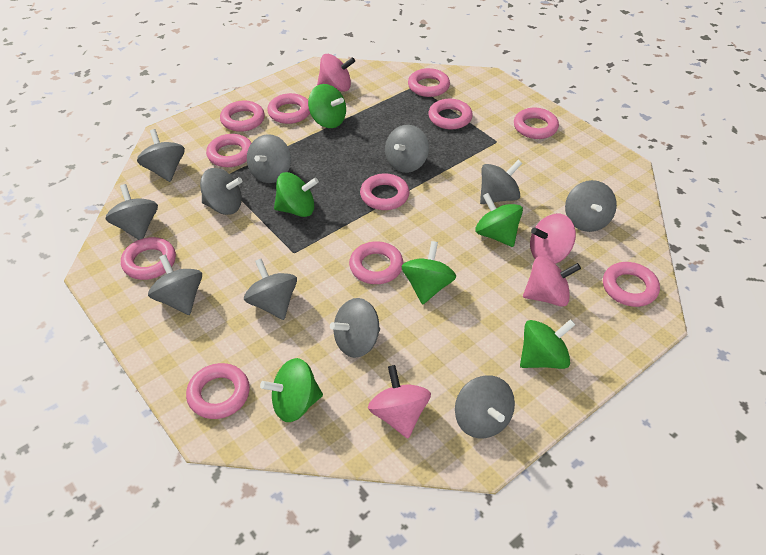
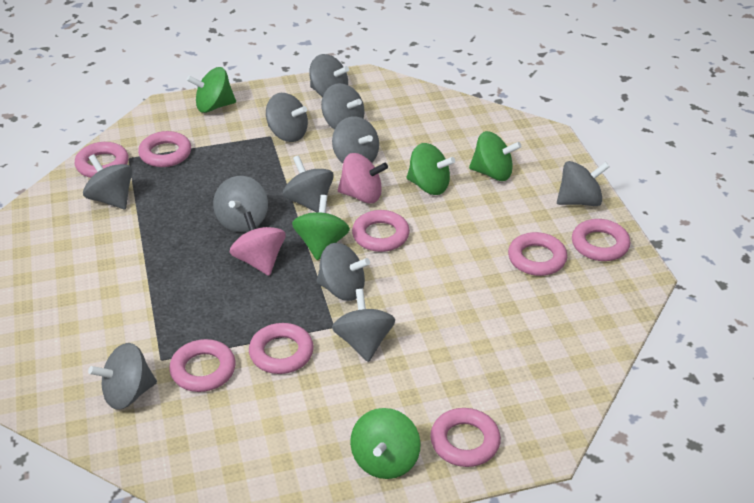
green spinning top: [260,358,323,422] [274,172,319,217] [308,84,346,128] [402,241,456,305] [475,193,523,247] [520,319,576,369] = 6 -> [187,67,236,113] [292,195,350,260] [350,408,421,479] [406,143,455,195] [469,131,522,181] = 5
pink ring: [121,237,176,280] [186,363,250,419] [206,134,251,167] [220,101,265,132] [267,93,310,124] [349,241,403,284] [360,173,409,210] [408,68,450,97] [428,99,473,129] [514,108,559,139] [603,262,660,307] = 11 -> [75,142,129,178] [138,131,191,167] [169,339,236,392] [249,323,314,374] [352,210,410,252] [430,408,501,467] [508,232,567,276] [572,219,630,261] = 8
pink spinning top: [317,54,355,92] [368,365,431,438] [523,256,581,307] [530,214,576,264] = 4 -> [229,212,286,276] [338,153,388,203] = 2

